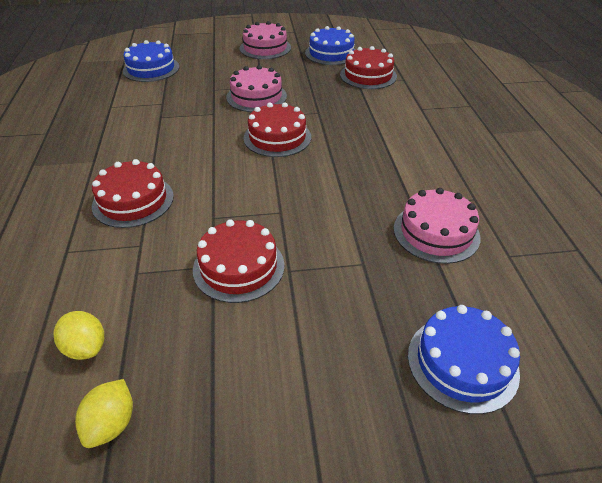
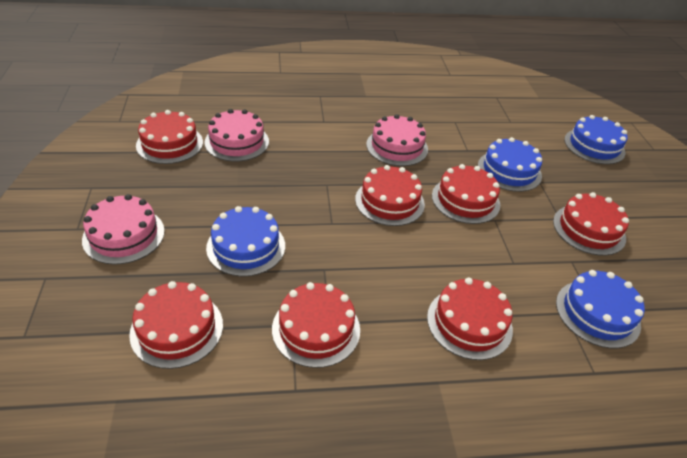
blue cake: [123,40,179,82] [305,26,356,65] [408,305,520,414] = 3 -> [206,206,285,277] [478,137,542,192] [556,270,645,348] [564,115,628,164] = 4
red cake: [92,159,174,228] [193,220,284,303] [244,102,311,157] [340,46,397,89] = 4 -> [129,281,223,369] [136,110,203,164] [272,282,360,368] [355,165,425,226] [427,277,513,360] [432,164,500,224] [553,192,629,256] = 7
yellow lemon: [53,311,104,360] [75,379,133,448] = 2 -> none = 0

